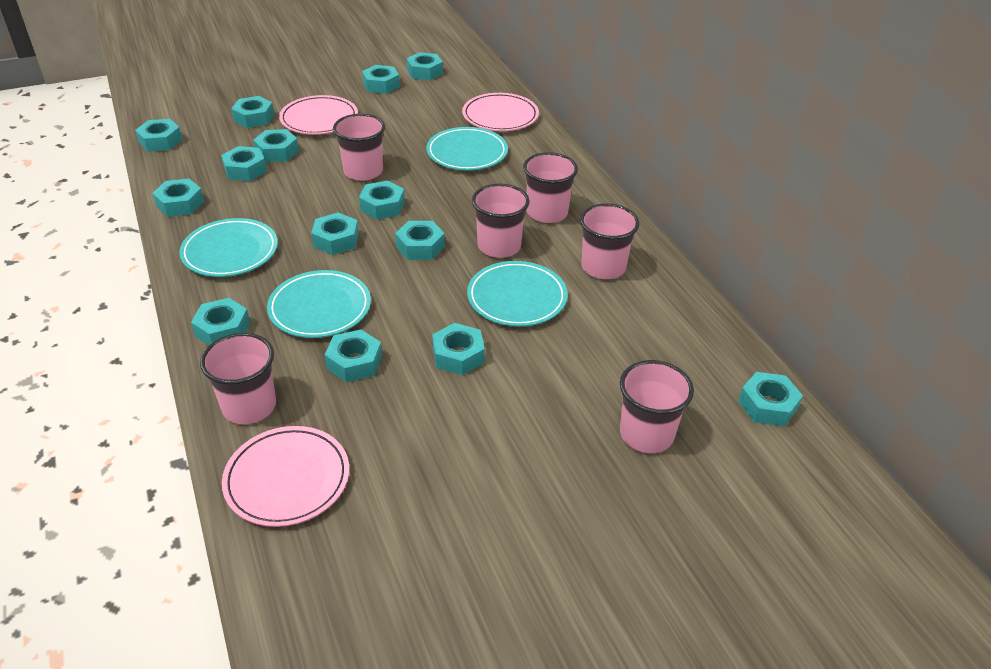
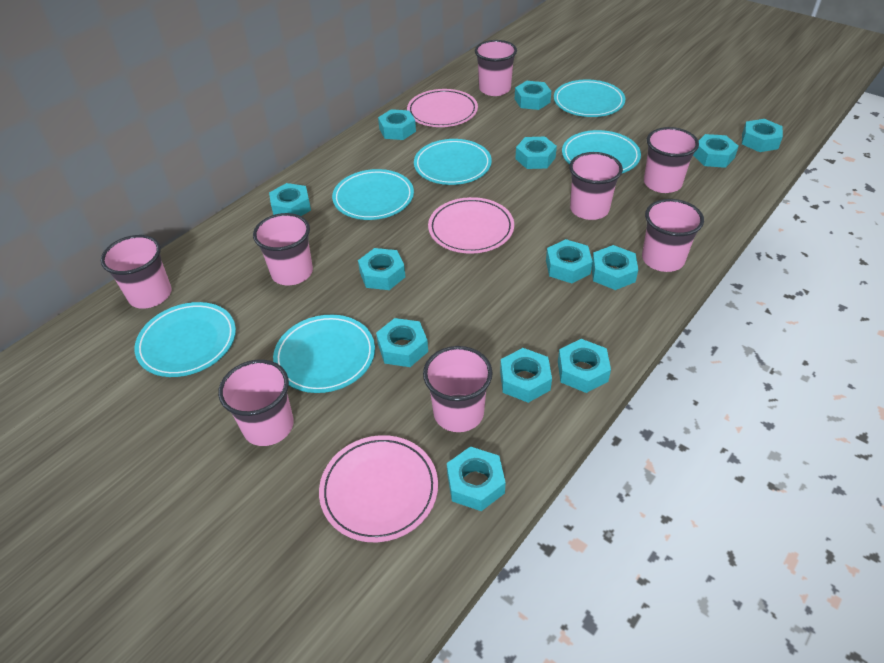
pink cup: [200,333,276,424] [333,114,385,181] [472,184,530,258] [523,152,578,223] [580,203,640,279] [620,360,694,453] = 6 -> [101,235,172,309] [218,360,294,446] [253,213,313,285] [423,346,493,432] [475,40,517,96] [569,152,623,220] [642,199,704,272] [644,127,699,193] = 8
turquoise nut: [135,119,182,152] [152,179,204,217] [191,298,250,345] [221,146,267,181] [231,96,274,128] [253,129,299,162] [311,213,359,255] [325,329,382,382] [359,181,405,220] [362,65,400,94] [395,221,445,260] [406,52,443,80] [432,323,485,375] [738,372,803,427] = 14 -> [269,183,311,216] [358,248,405,290] [376,318,428,367] [378,109,416,140] [447,446,506,511] [500,348,552,403] [515,81,551,110] [515,137,557,169] [546,239,593,283] [558,339,611,393] [592,245,638,290] [693,134,739,168] [742,119,783,152] = 13
turquoise plate: [179,218,278,277] [267,270,371,338] [426,127,508,170] [467,261,568,327] = 4 -> [134,302,236,377] [273,315,375,393] [332,169,414,220] [414,139,492,185] [554,79,625,117] [562,130,641,173] = 6

